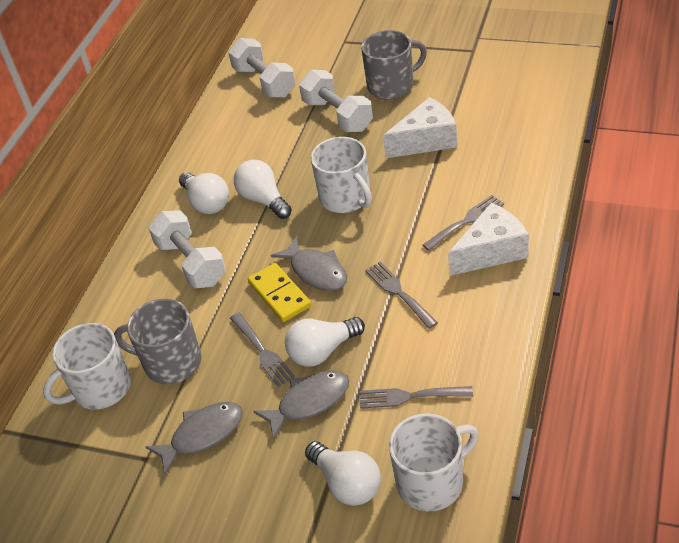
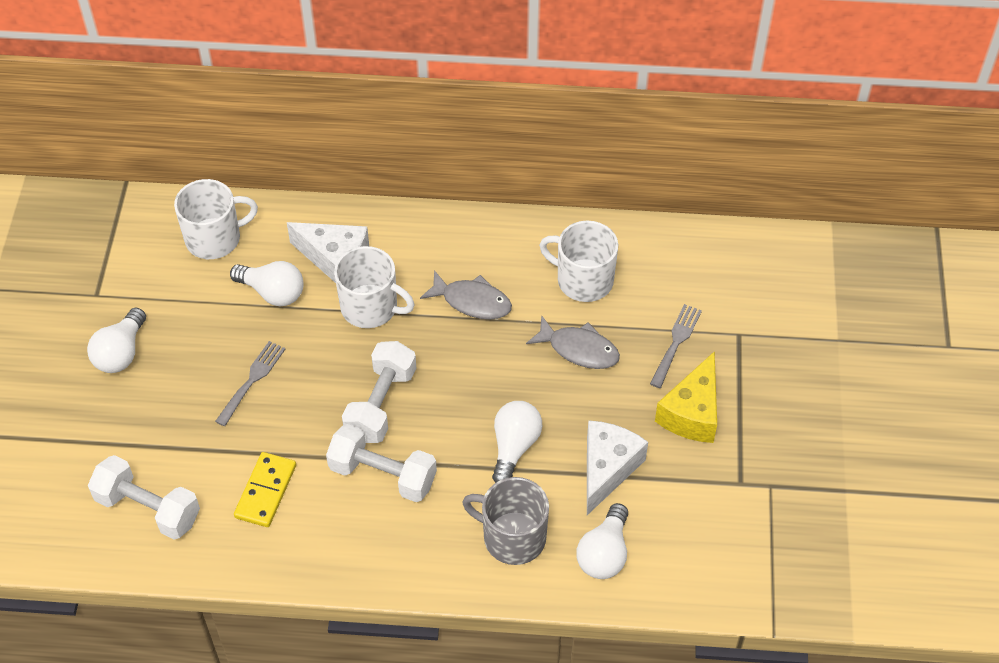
grey fish: [146,402,243,475] [253,370,349,440] [271,236,347,291] = 3 -> [420,270,512,320] [526,315,620,369] = 2
grey fork: [230,312,295,387] [360,386,473,409] [365,262,438,329] [422,195,504,251] = 4 -> [215,341,285,426] [650,304,702,388] = 2
grey mug: [114,299,202,384] [361,30,427,100] = 2 -> [462,477,549,565] = 1
yellow cheese: none = 0 -> [655,351,717,443] = 1

